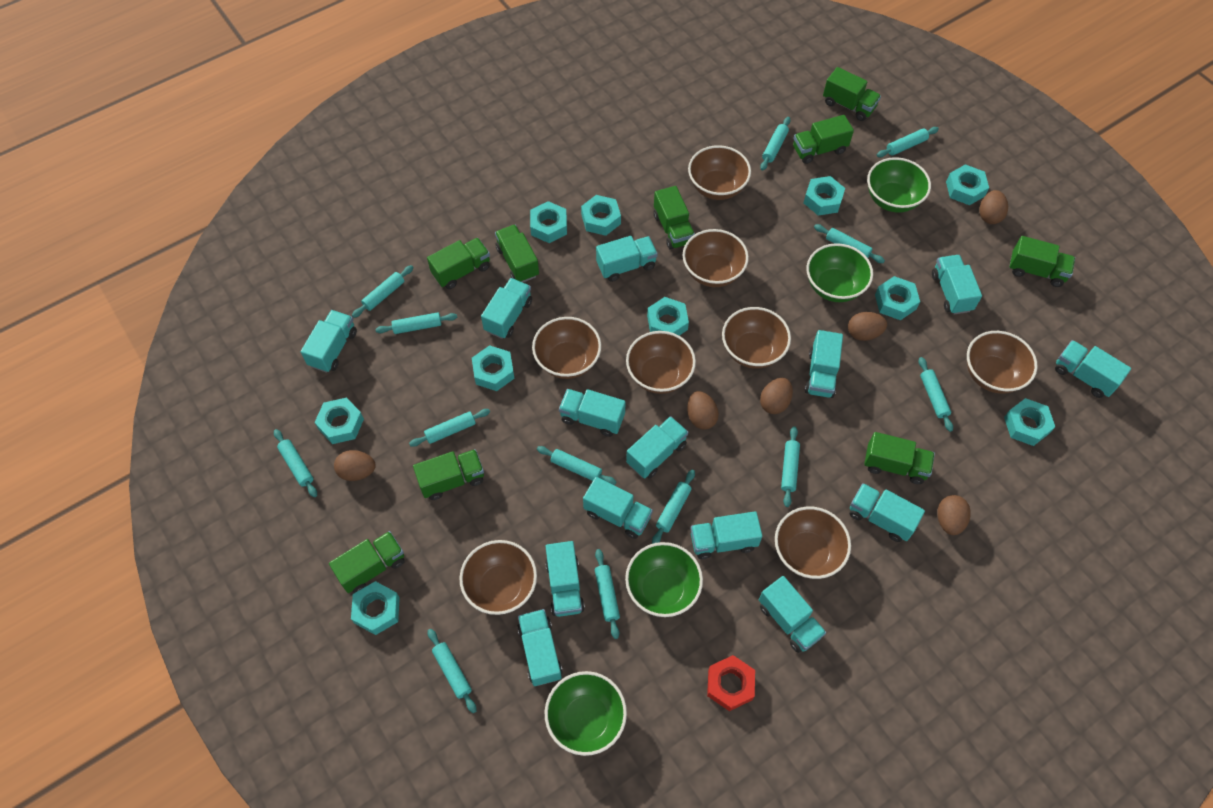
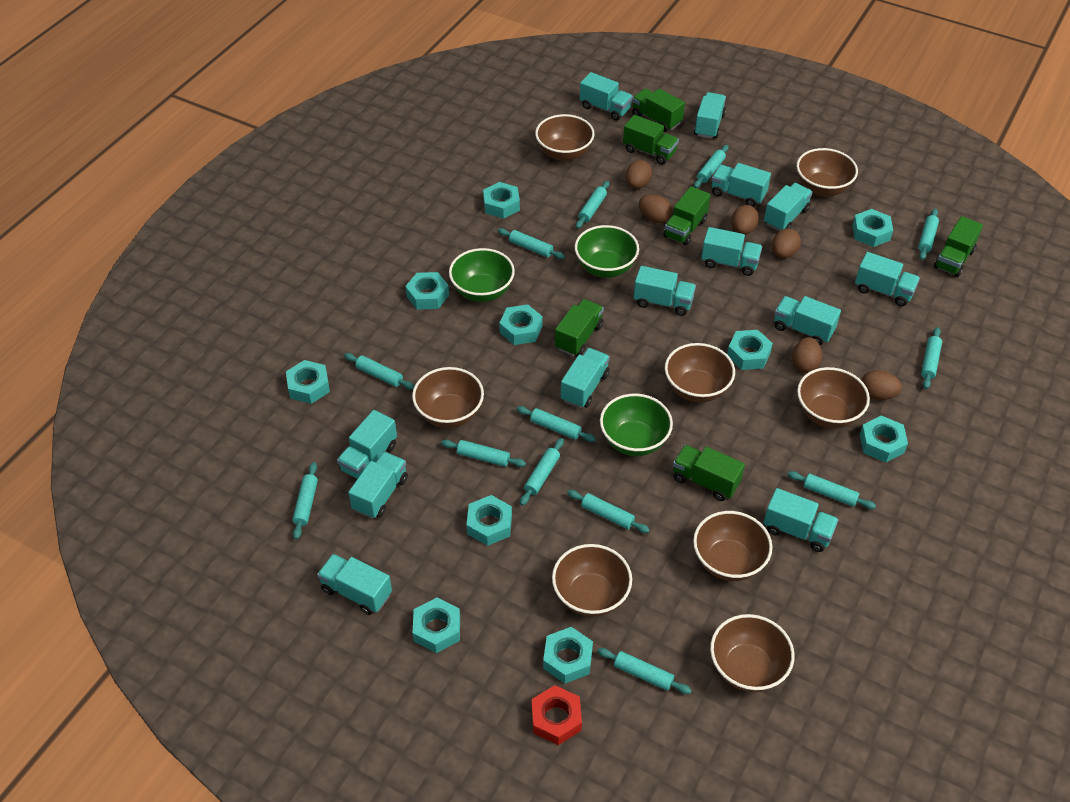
green bowl: [545,671,627,756] [625,542,703,617] [806,243,873,302] [867,157,931,213] = 4 -> [449,248,515,302] [575,225,639,278] [600,394,673,456] = 3
green truck: [329,531,405,593] [413,449,484,500] [427,238,490,289] [495,225,539,282] [654,186,695,250] [793,115,854,164] [823,67,881,121] [864,432,935,484] [1009,236,1075,287] = 9 -> [555,299,604,356] [623,115,679,165] [632,88,685,132] [663,186,710,246] [673,445,745,501] [934,216,983,277] = 6
turquoise truck: [300,310,357,373] [481,278,532,339] [517,609,563,686] [545,541,585,617] [559,389,626,437] [583,477,653,539] [596,236,658,282] [626,416,688,478] [691,511,762,559] [759,576,826,653] [805,330,843,398] [850,483,925,542] [932,255,982,314] [1055,340,1131,398] = 14 -> [317,554,392,615] [337,410,397,479] [348,452,408,519] [561,348,610,408] [580,72,633,121] [634,266,696,316] [694,92,726,139] [701,227,762,276] [712,163,771,207] [764,183,813,231] [764,488,839,552] [774,296,841,345] [855,252,920,306] = 13

